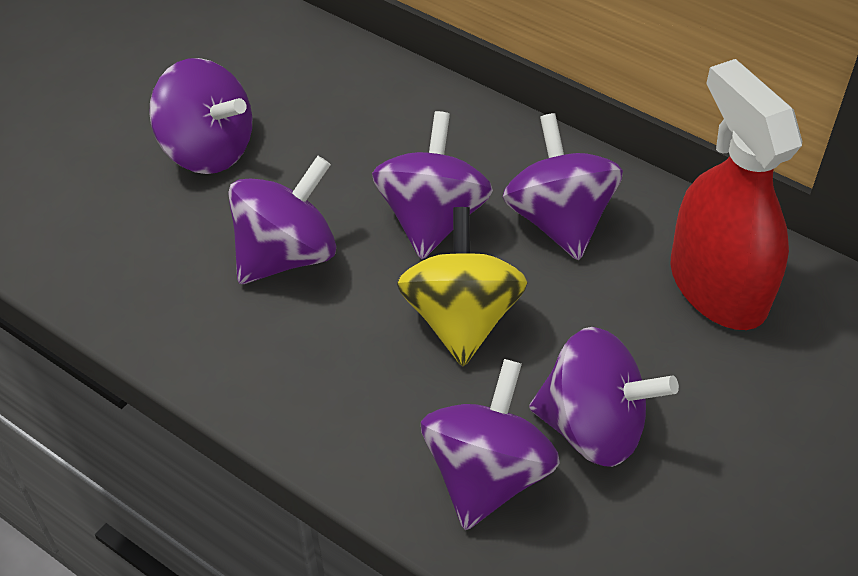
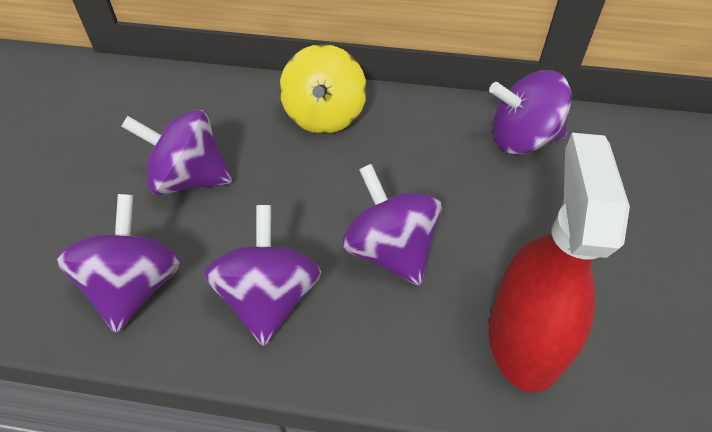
purple spinning top: [149,58,252,174] [228,156,336,284] [372,111,493,259] [421,359,560,530] [503,113,623,260] [529,327,679,467] = 6 -> [57,194,180,333] [121,109,232,195] [204,205,321,346] [342,164,442,286] [489,70,571,154] = 5

